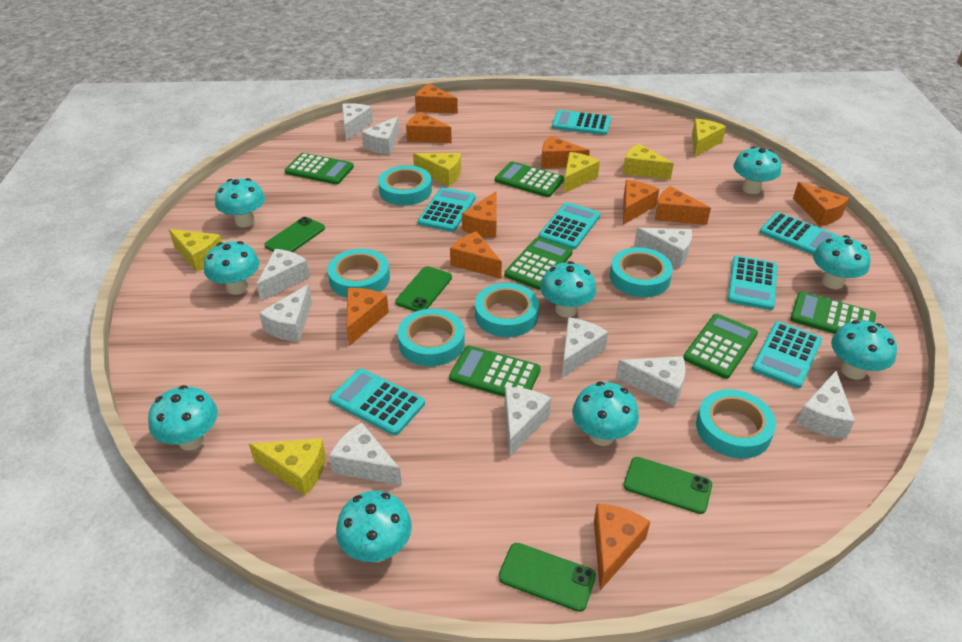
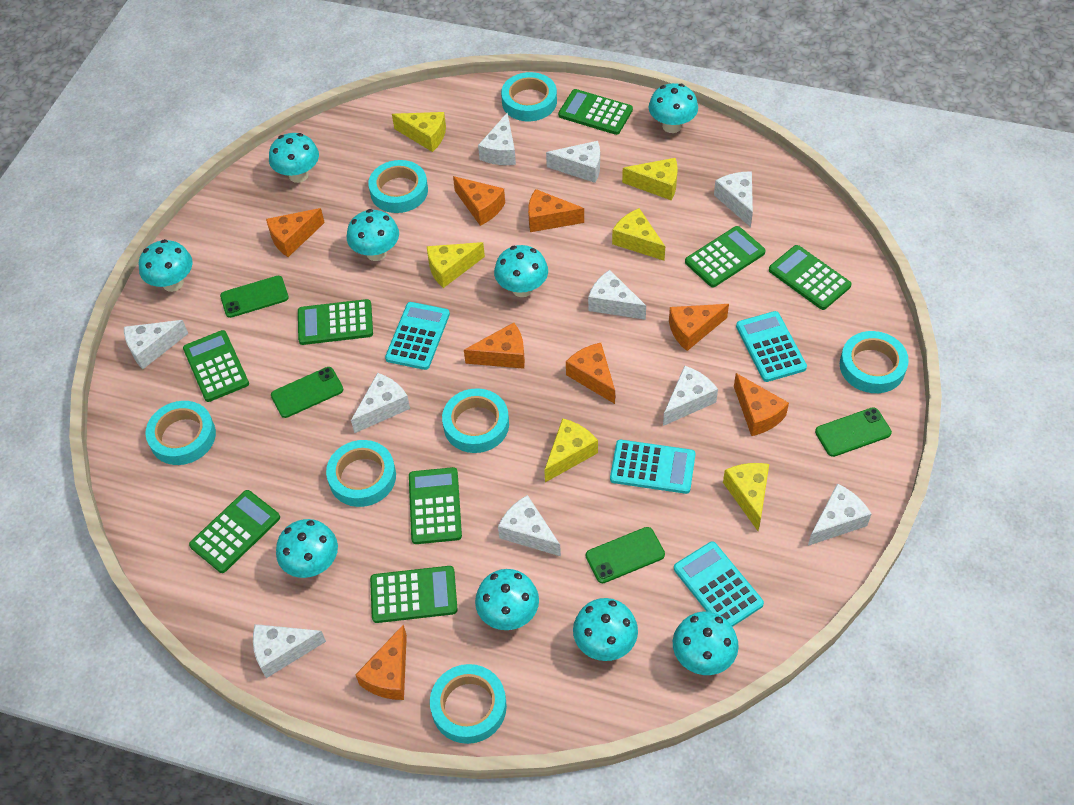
green calculator: [285,153,354,184] [449,346,541,397] [495,161,564,197] [504,237,573,290] [683,314,758,379] [790,291,876,334] = 6 -> [183,330,249,402] [189,490,280,573] [298,299,373,345] [370,566,458,623] [409,467,462,544] [558,89,633,135] [685,226,766,287] [769,245,852,310] = 8
orange cheese: [347,288,389,346] [406,112,452,143] [415,84,458,114] [450,231,502,279] [462,192,497,238] [541,136,590,168] [594,504,651,590] [623,180,659,225] [655,186,711,225] [793,182,849,226] = 10 -> [266,208,325,257] [355,624,407,700] [453,176,505,226] [464,323,525,369] [528,189,584,232] [566,343,615,404] [669,304,729,351] [734,373,789,436] = 8
turquoise calculator: [330,368,425,436] [418,187,476,232] [539,202,600,250] [552,110,611,135] [727,256,778,310] [752,322,822,389] [760,212,838,255] = 7 -> [385,302,450,370] [610,440,696,494] [674,542,764,627] [736,311,807,382] = 4
turquoise tape: [327,249,390,298] [378,165,432,206] [398,309,465,366] [475,283,539,337] [610,247,673,297] [696,389,776,459] = 6 -> [145,401,216,465] [326,440,396,507] [368,160,428,213] [430,664,507,744] [442,388,509,453] [501,72,557,121] [840,331,909,393] = 7

